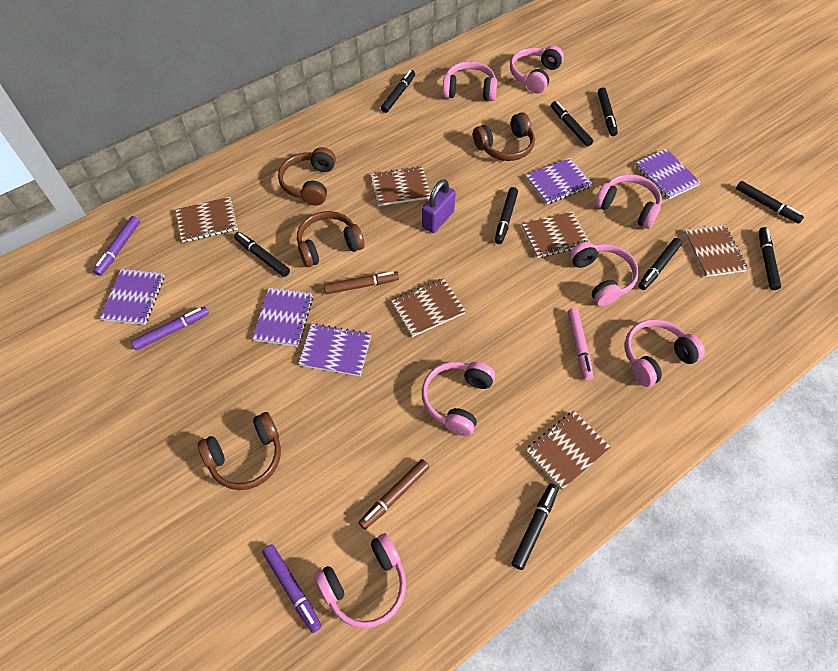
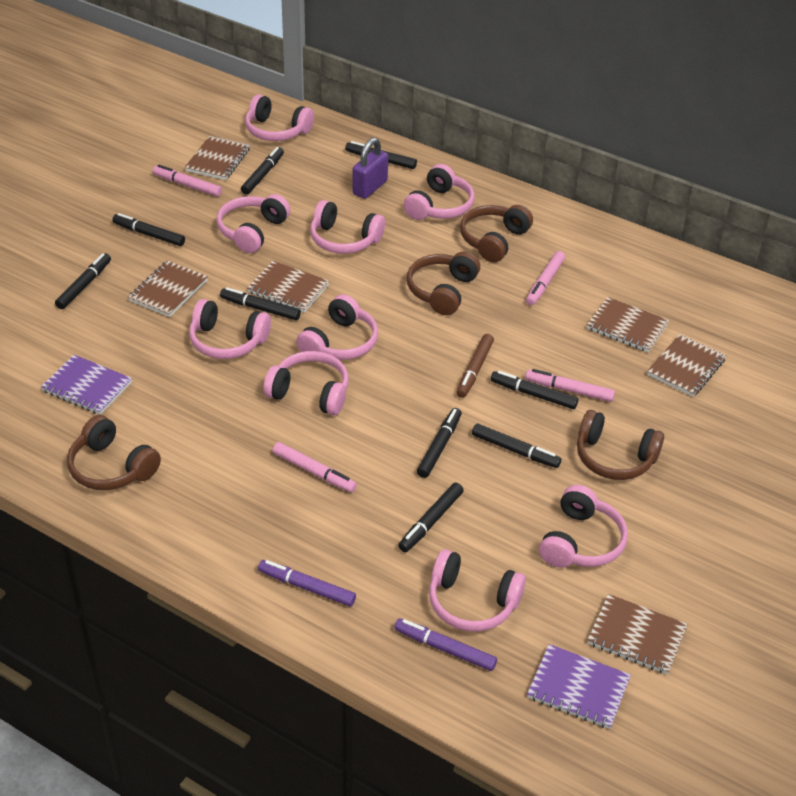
brown marker: [324,271,399,294] [358,459,430,530] = 2 -> [457,334,494,398] = 1
pink headphones: [314,533,406,628] [422,362,495,436] [443,61,497,101] [510,46,564,94] [569,242,639,306] [595,174,662,229] [625,319,705,387] = 7 -> [189,299,271,359] [216,194,290,253] [245,94,314,141] [263,351,349,416] [296,294,378,360] [310,200,385,254] [403,164,475,220] [429,549,526,632] [539,485,628,568] = 9
pink marker: [568,308,593,381] = 1 -> [153,165,222,197] [273,442,357,492] [525,369,615,402] [526,251,565,305] = 4
purple marker: [93,216,140,276] [131,306,209,350] [262,544,322,633] = 3 -> [258,560,356,606] [395,618,497,671] = 2
purple notebook: [100,269,164,325] [252,288,313,347] [298,324,371,376] [526,158,593,204] [635,149,701,199] = 5 -> [41,355,132,415] [527,644,631,729] = 2

